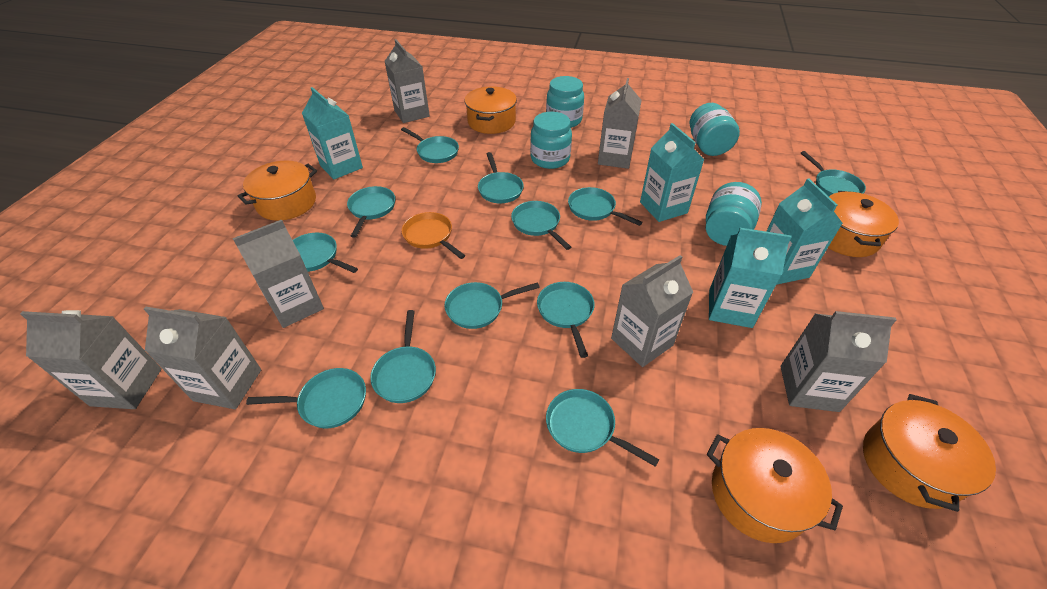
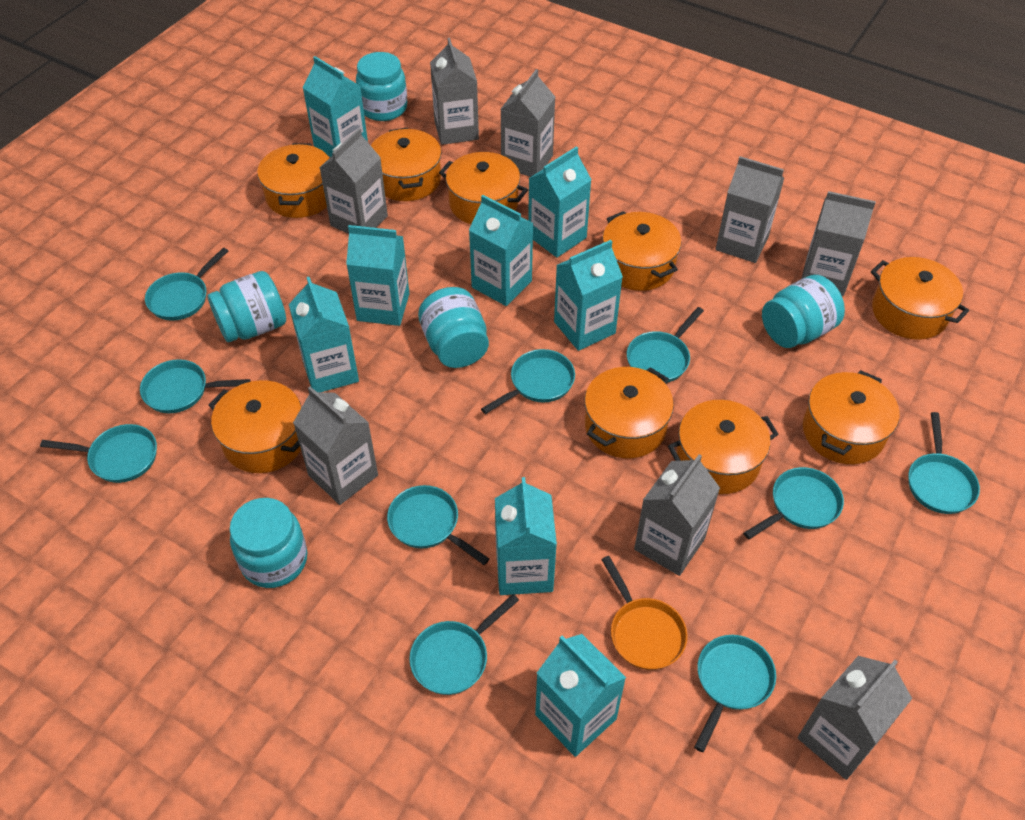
grey carton: [20,310,162,409] [144,307,261,409] [233,219,324,328] [384,39,430,123] [598,78,642,169] [611,255,693,367] [781,311,896,412] = 7 -> [293,386,378,505] [320,128,388,234] [430,38,479,145] [500,69,555,177] [634,454,720,576] [716,156,784,263] [798,656,912,780] [801,191,876,296] = 8
orange pot: [237,161,317,221] [464,86,517,134] [707,428,843,543] [828,191,899,257] [863,394,996,512] = 5 -> [209,380,302,473] [257,143,329,218] [371,128,441,201] [439,152,528,224] [585,367,674,458] [602,211,681,291] [668,400,779,494] [803,370,900,464] [871,257,969,340] = 9
turquoise carton: [302,87,363,179] [640,123,705,222] [709,228,792,328] [766,178,843,285] = 4 -> [289,277,359,392] [303,56,368,157] [346,225,409,326] [469,195,534,306] [495,477,557,595] [528,146,592,258] [535,634,626,757] [554,240,623,351] = 8
turquoise jar: [530,112,572,169] [546,76,584,128] [690,103,740,156] [706,182,762,246] = 4 -> [208,271,286,342] [230,498,307,588] [356,52,407,121] [418,287,489,368] [762,275,845,348] = 5
turquoise pan: [246,368,366,428] [293,233,358,273] [347,186,395,238] [370,310,436,403] [401,127,459,163] [445,282,540,329] [478,152,524,203] [511,201,571,250] [537,282,595,358] [546,389,659,467] [568,187,642,226] [801,151,866,196] = 12 -> [40,424,157,483] [140,359,250,413] [145,248,228,320] [387,485,489,565] [409,594,519,695] [481,349,575,414] [627,307,704,383] [694,635,776,752] [744,467,844,539] [908,412,980,514] = 10

